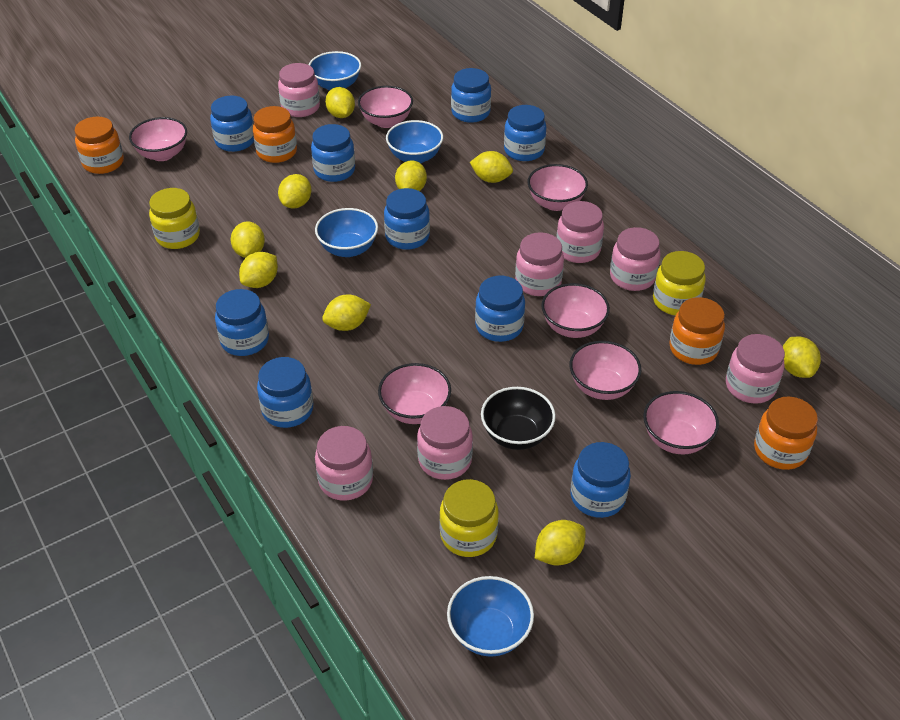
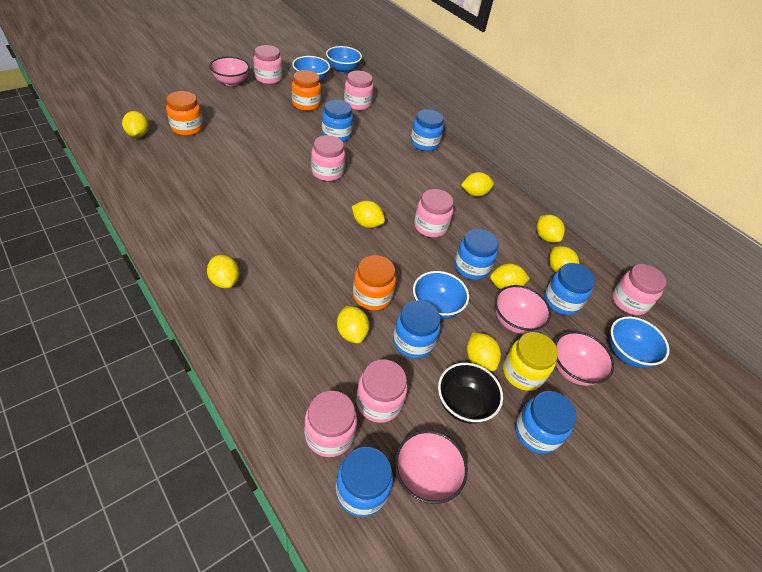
blue jar: [210,96,254,152] [215,289,269,356] [257,357,313,428] [311,124,355,182] [384,188,430,250] [451,68,491,123] [475,276,525,342] [504,105,546,161] [571,442,631,518] = 9 -> [322,100,353,142] [336,447,393,517] [393,300,441,359] [411,109,444,151] [455,229,499,280] [515,391,577,454] [544,263,595,315] = 7
orange jar: [75,117,124,174] [253,106,297,163] [669,297,725,365] [754,397,818,470] = 4 -> [166,91,203,136] [292,70,321,111] [353,255,396,310] = 3
pink bowl: [129,117,187,161] [358,86,413,128] [378,363,451,424] [528,164,588,211] [541,283,610,338] [570,341,641,400] [643,391,719,454] = 7 -> [209,56,250,86] [395,430,468,504] [495,285,551,334] [555,331,614,386] = 4
yellow jar: [149,188,200,249] [439,479,499,557] [653,251,706,316] = 3 -> [503,332,558,391] = 1

